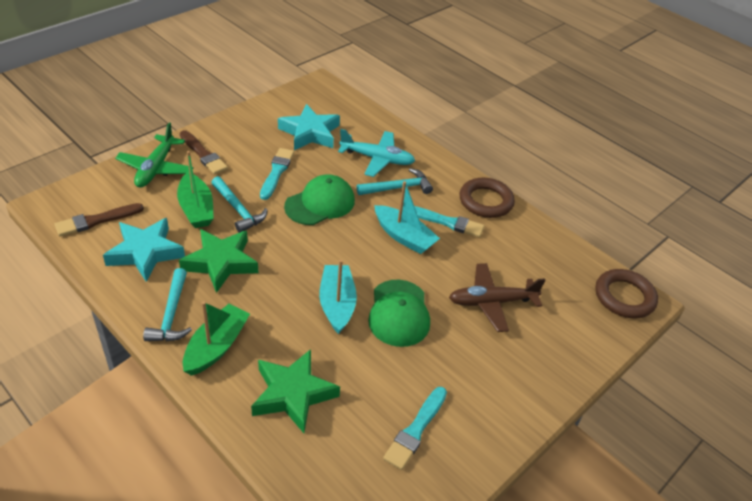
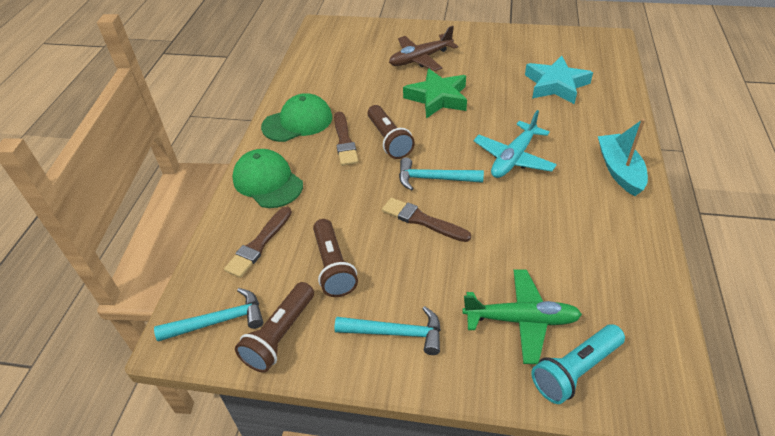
brown brush: [54,203,144,236] [180,130,228,174] = 2 -> [224,207,292,278] [334,112,358,166] [382,197,471,242] = 3
brown flashlight: none = 0 -> [235,282,314,373] [313,219,358,297] [367,105,415,159] = 3
brown ring: [460,178,515,218] [595,269,658,319] = 2 -> none = 0
green boat: [177,151,214,228] [183,301,250,376] = 2 -> none = 0
green star: [179,229,258,293] [251,349,340,433] = 2 -> [403,68,467,118] = 1
turquoise boat: [319,259,357,334] [374,181,440,254] = 2 -> [598,119,648,196] = 1
turquoise brush: [260,148,294,200] [383,387,447,470] [414,206,484,237] = 3 -> none = 0
turquoise flashlight: none = 0 -> [531,324,625,404] = 1
turquoise star: [103,218,185,282] [278,104,340,150] = 2 -> [525,56,593,104] = 1

